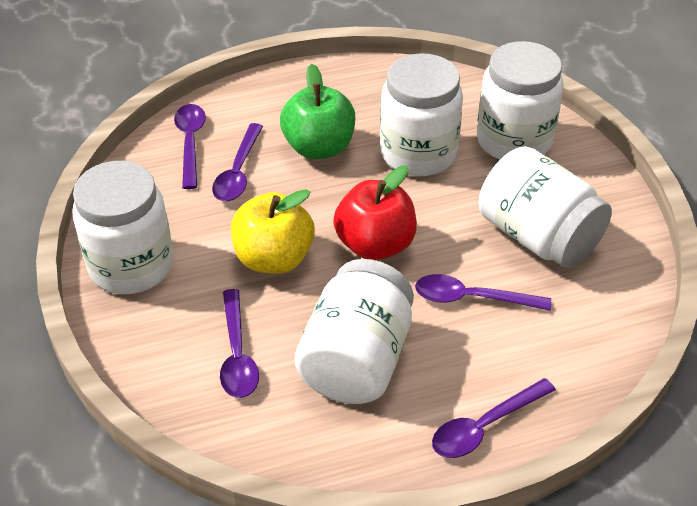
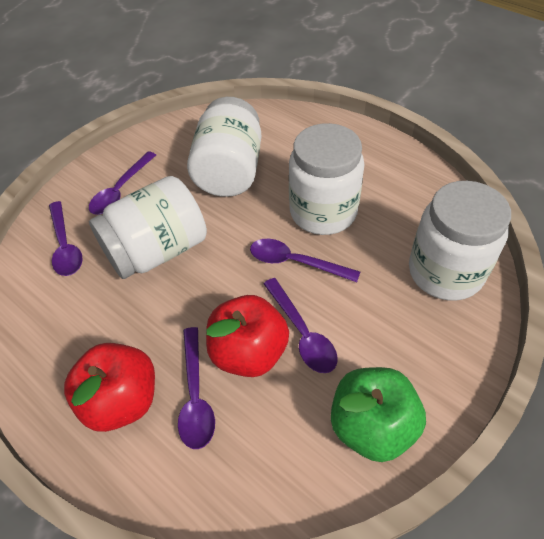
red apple: [333,165,417,260] = 1 -> [64,343,155,432] [206,295,289,377] = 2
white jar: [72,161,173,294] [295,259,414,404] [380,53,463,176] [477,41,563,160] [479,146,612,268] = 5 -> [89,176,207,279] [187,97,262,197] [289,123,364,235] [409,181,511,301] = 4
yellow apple: [231,189,315,274] = 1 -> none = 0

